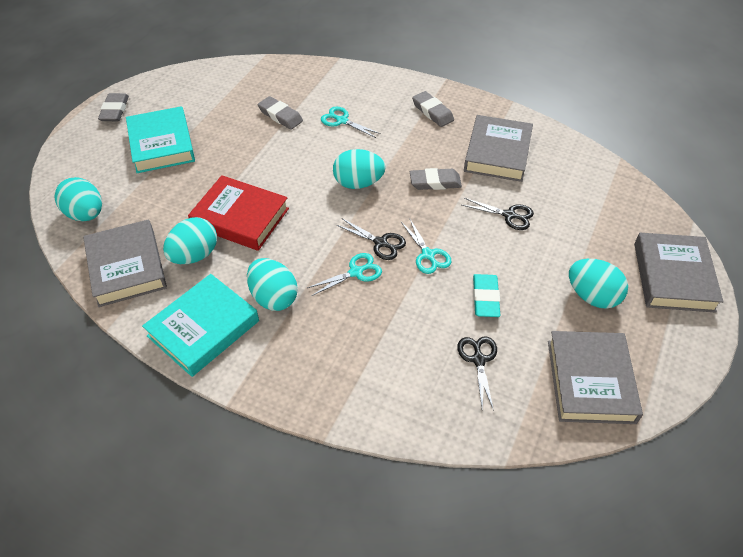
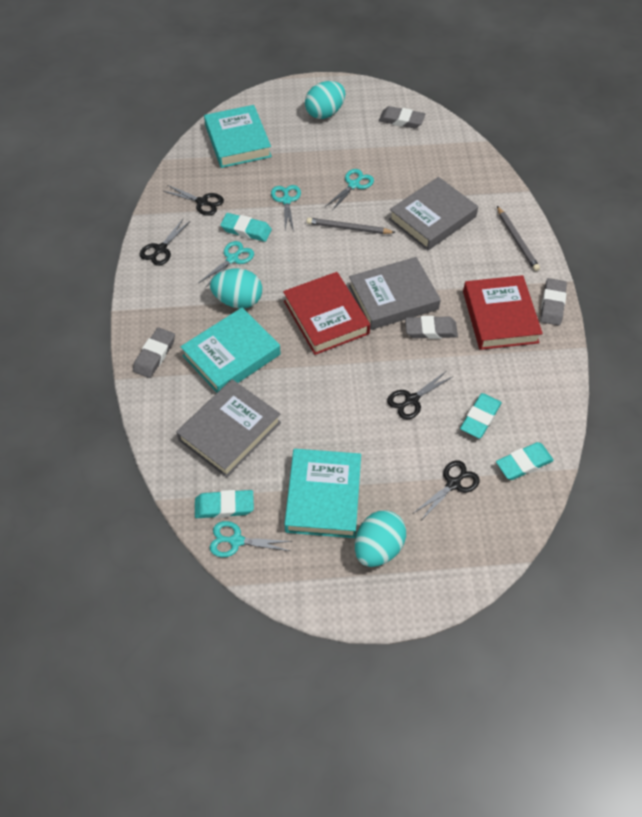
black scissors: [336,219,406,260] [457,336,497,411] [462,198,534,230] = 3 -> [140,219,190,266] [163,185,224,216] [387,371,452,419] [414,460,480,519] = 4
grey book: [83,220,167,307] [464,115,533,182] [548,331,643,424] [634,233,724,313] = 4 -> [176,379,281,477] [349,257,441,330] [389,177,478,250] = 3
grey pencil: none = 0 -> [307,218,396,234] [497,206,540,271] = 2
red book: [188,175,289,251] = 1 -> [283,272,370,355] [463,275,543,350] = 2
turquoise book: [126,106,195,173] [142,274,259,377] = 2 -> [180,307,281,393] [204,105,272,168] [284,449,361,538] = 3
turquoise egg: [55,177,102,221] [163,217,217,264] [247,258,298,311] [333,149,386,189] [569,259,628,309] = 5 -> [210,269,262,309] [305,81,345,119] [355,510,406,567] = 3
turquoise eraser: [473,274,500,317] = 1 -> [195,490,254,518] [220,213,272,242] [460,393,502,438] [496,442,554,480] = 4
turquoise scissors: [307,253,382,296] [321,107,381,138] [401,218,452,274] = 3 -> [199,241,254,288] [210,521,293,557] [271,185,301,231] [325,169,374,211] = 4

